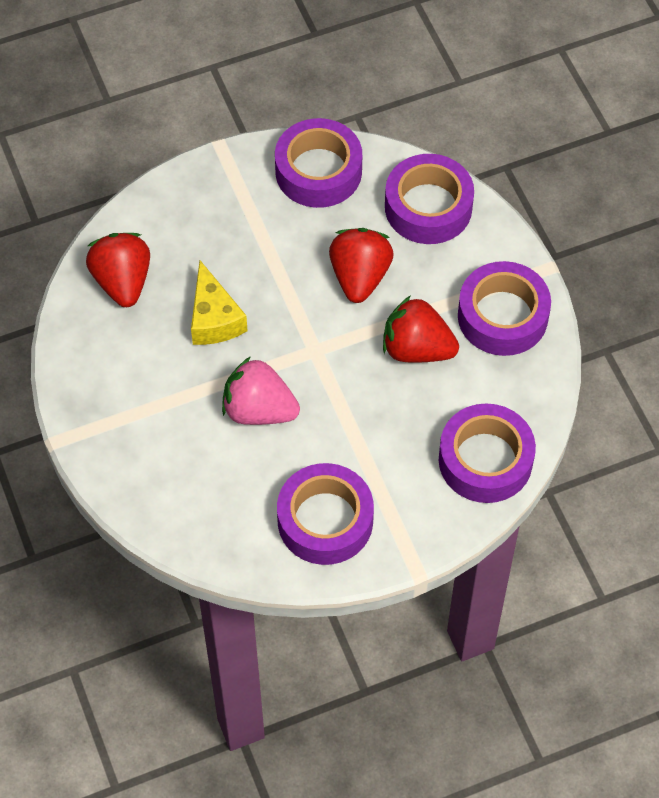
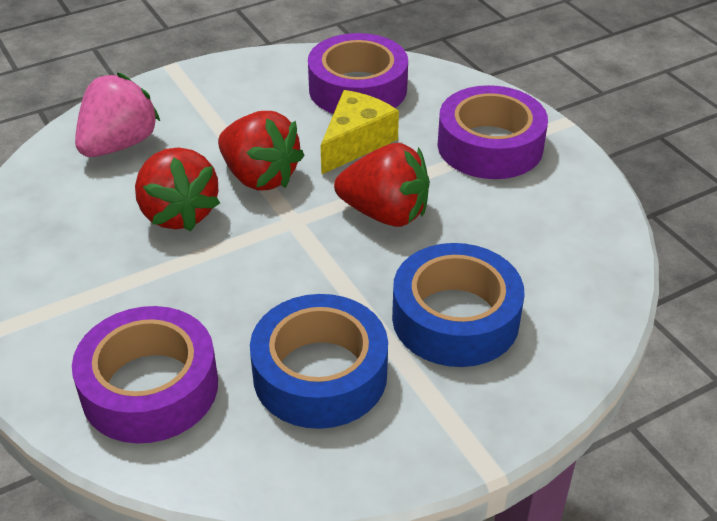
blue tape: none = 0 -> [250,294,388,429] [392,243,525,367] = 2
purple tape: [275,118,362,208] [277,463,374,565] [385,154,474,244] [439,403,536,503] [458,261,551,356] = 5 -> [72,306,218,443] [308,33,408,114] [437,85,548,179] = 3

